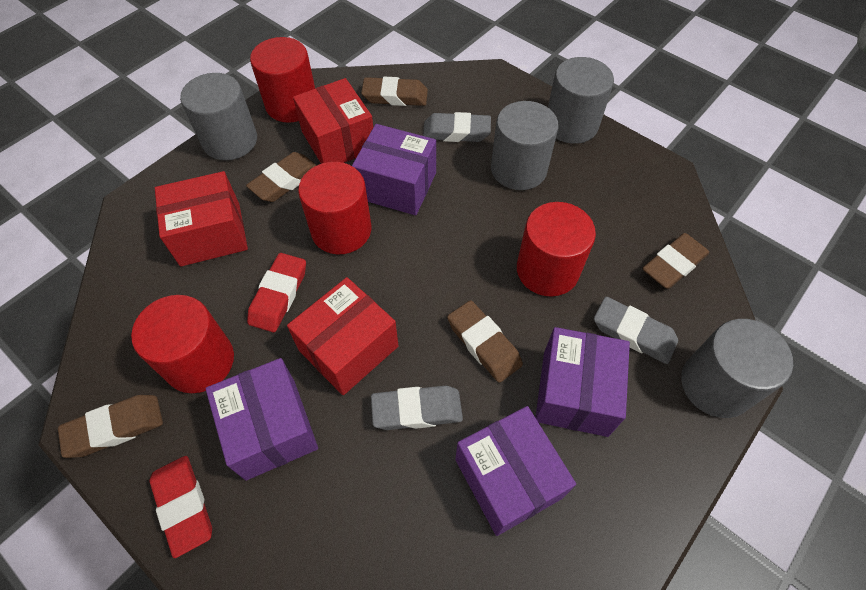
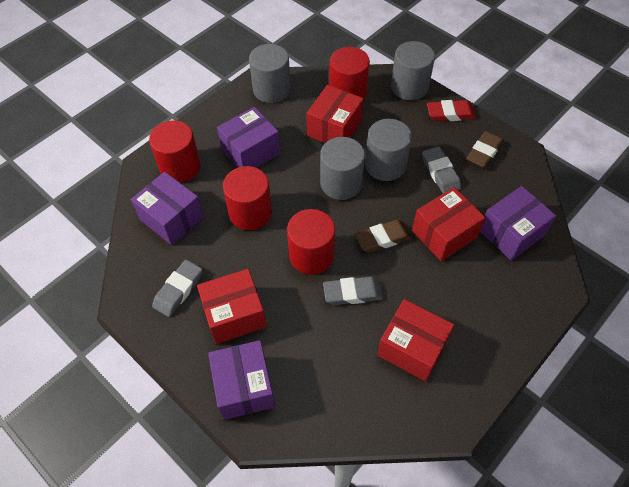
brown eraser: [58,395,163,458] [246,152,317,202] [361,77,428,106] [447,300,523,383] [643,233,709,289] = 5 -> [355,219,412,253] [466,131,503,168] = 2
red box: [155,171,248,267] [287,277,398,395] [293,78,373,164] = 3 -> [197,269,266,344] [306,85,364,143] [377,299,454,382] [412,187,486,262] = 4
red eraser: [149,456,212,558] [247,253,306,332] = 2 -> [427,100,476,121] = 1

